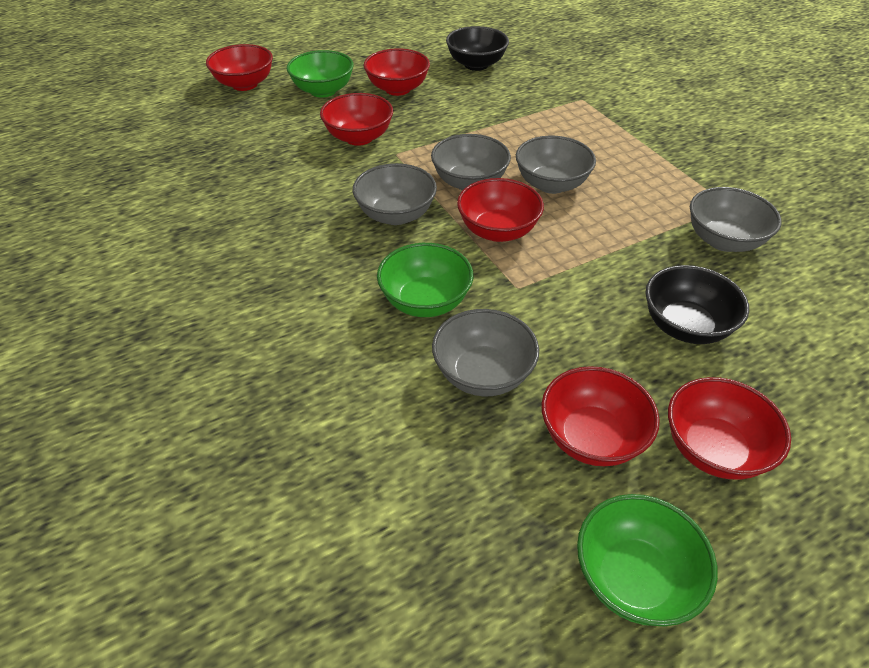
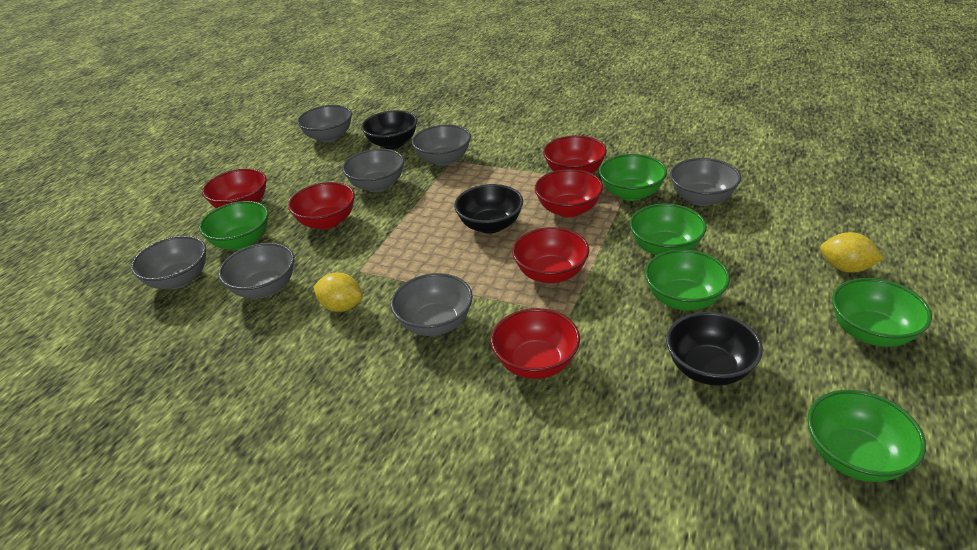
black bowl: [446,26,509,71] [646,265,749,344] = 2 -> [361,110,417,149] [454,184,523,234] [666,312,763,386] = 3
green bowl: [287,50,354,98] [377,243,474,317] [577,494,718,626] = 3 -> [199,201,268,250] [599,154,667,201] [630,204,707,255] [645,249,730,311] [807,390,926,482] [832,278,932,347] = 6
grey bowl: [353,163,437,225] [431,134,511,191] [432,309,539,396] [516,136,596,194] [690,187,782,252] = 5 -> [131,236,206,289] [218,243,294,298] [297,105,352,142] [342,149,404,192] [391,273,473,336] [412,125,471,166] [670,158,741,206] = 7
yellow lemon: none = 0 -> [313,272,363,312] [820,232,884,273] = 2

